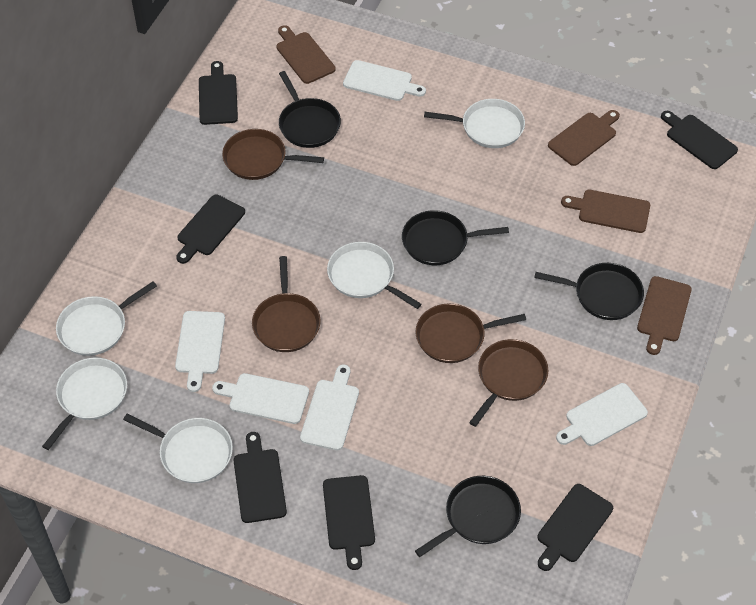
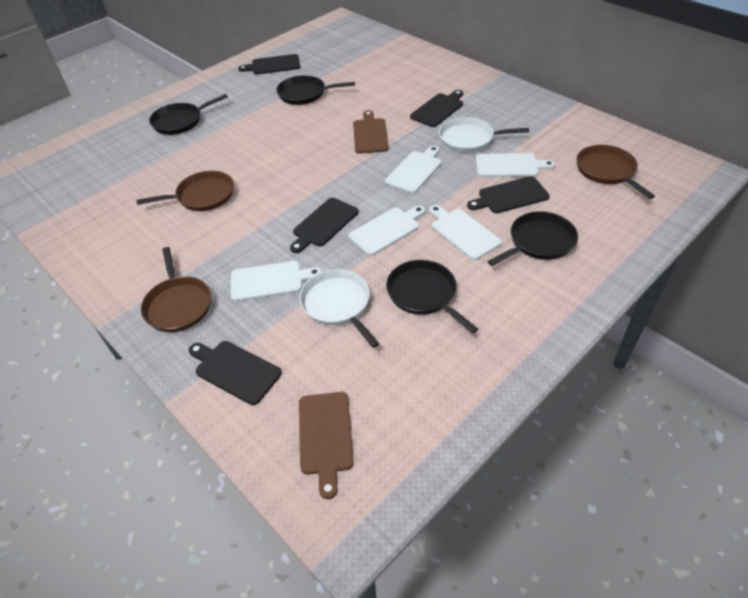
black cutting board: [176,195,245,264] [199,61,238,125] [233,432,287,523] [323,475,375,570] [537,484,613,571] [661,111,738,169] = 6 -> [189,341,282,405] [238,54,300,75] [290,198,359,253] [410,90,463,127] [467,176,550,213] = 5
brown cutting board: [276,25,336,84] [548,110,620,166] [561,190,650,233] [637,276,692,355] = 4 -> [299,392,354,499] [353,110,389,154] = 2
brown pan: [222,129,324,180] [252,256,321,352] [415,304,526,363] [469,339,548,427] = 4 -> [137,171,234,211] [141,247,211,332] [576,145,655,199] = 3
white pan: [42,358,127,450] [56,281,157,356] [123,414,233,483] [327,242,421,309] [424,99,525,148] = 5 -> [299,269,380,348] [439,117,529,152] = 2

